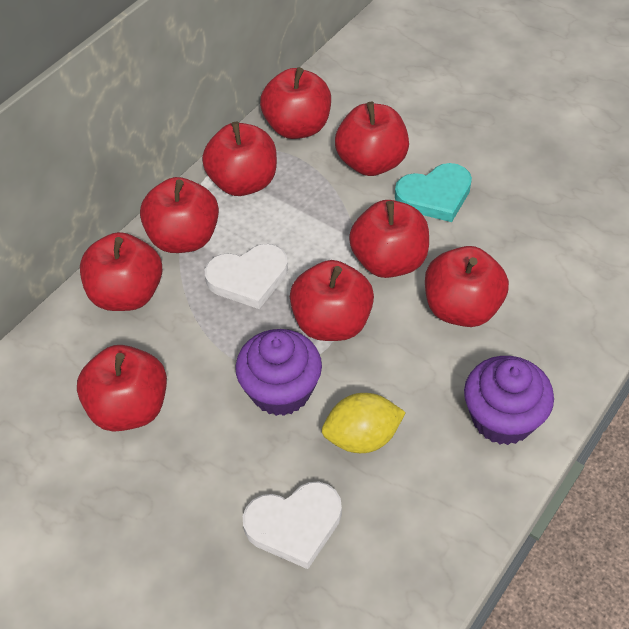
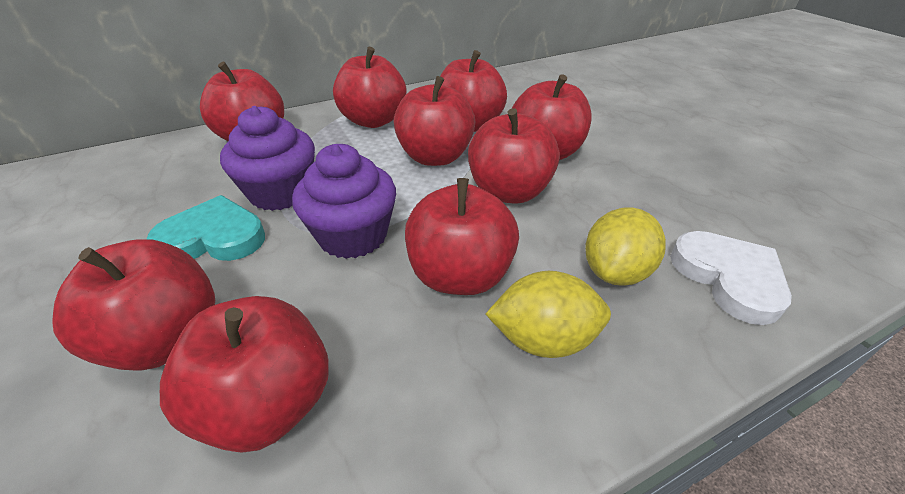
white heart: [204,244,288,309] [243,481,342,569] = 2 -> [670,231,792,325] = 1
yellow lemon: [322,393,406,453] = 1 -> [486,271,611,358] [585,207,666,286] = 2

